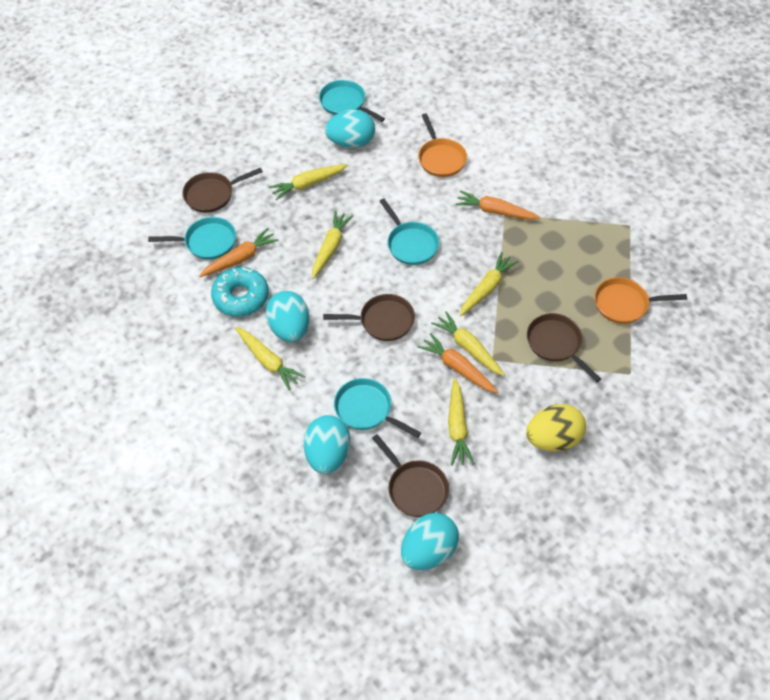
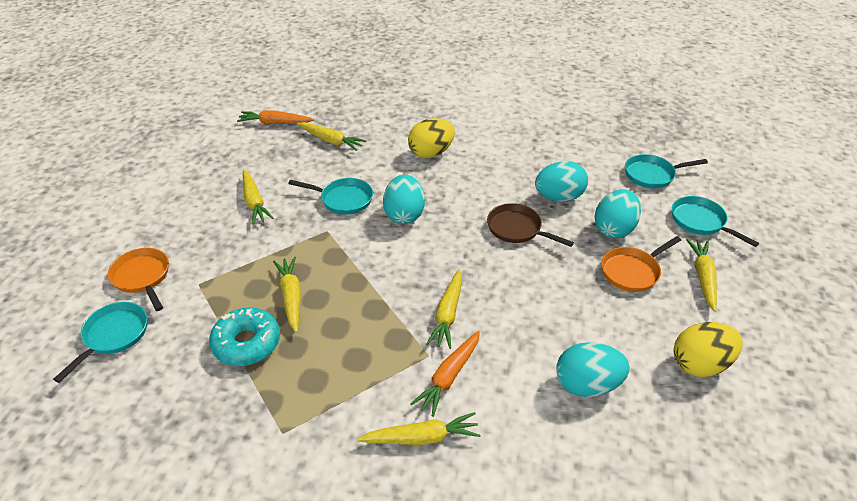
brown pan: [182,168,263,213] [323,294,415,341] [372,434,449,517] [527,313,601,383] = 4 -> [487,203,574,247] = 1
orange carrot: [199,228,279,277] [417,333,498,393] [455,190,540,220] = 3 -> [237,110,314,124] [410,331,480,417] = 2
yellow egg: [526,404,586,451] = 1 -> [408,118,455,158] [673,322,743,377] = 2

